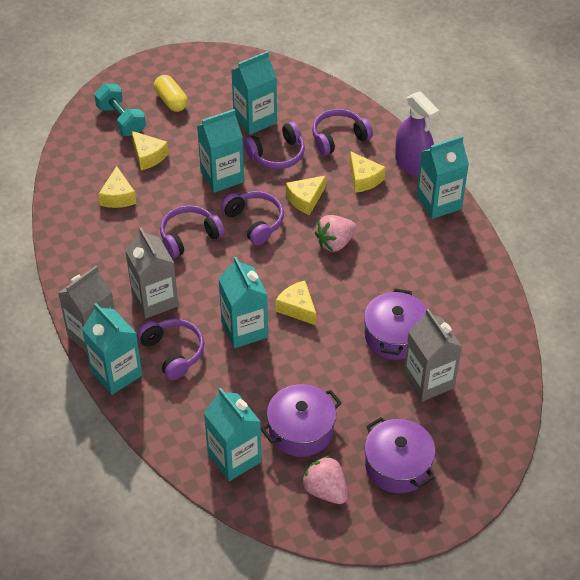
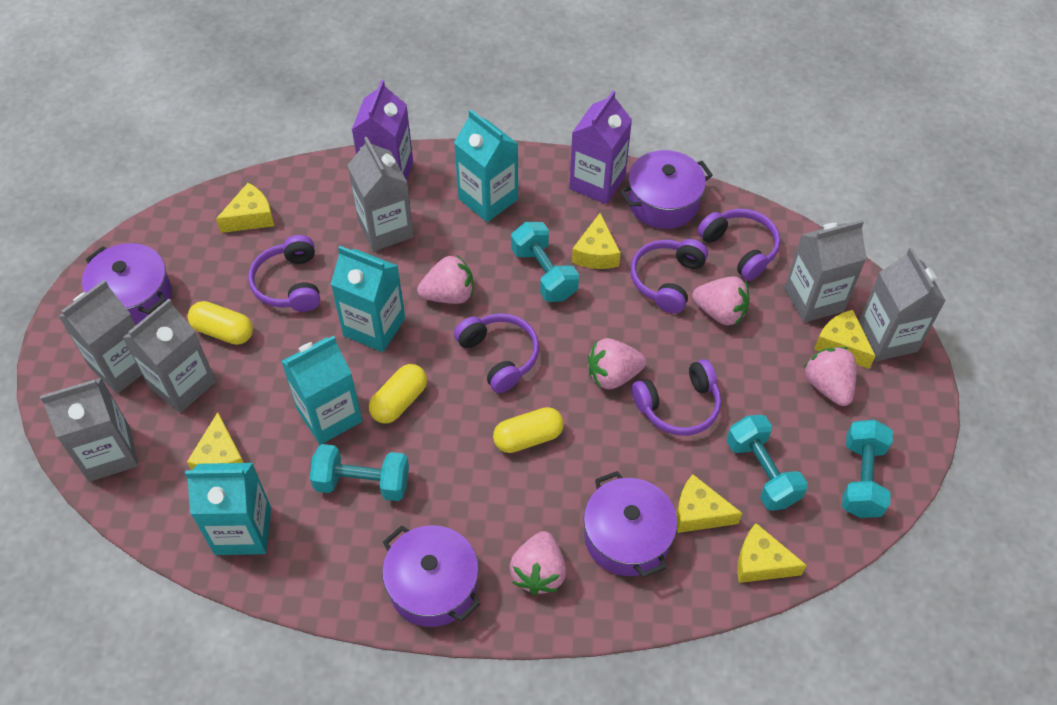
grey carton: [58,266,115,352] [125,227,178,319] [404,309,462,402] = 3 -> [40,378,138,482] [58,280,142,394] [122,299,216,413] [347,137,414,251] [784,220,867,323] [859,248,946,361] = 6
pink strawberry: [301,456,348,504] [315,215,356,252] = 2 -> [417,255,473,304] [509,531,566,595] [588,338,646,389] [692,276,750,326] [804,347,857,406] = 5
purple carton: none = 0 -> [352,80,413,181] [569,90,632,204] = 2
purple pot: [261,384,342,457] [364,288,427,360] [364,417,435,493] = 3 -> [82,243,172,325] [382,525,481,627] [584,471,677,578] [620,150,713,229] = 4
purple spray bottle: [395,91,439,177] = 1 -> none = 0
turquoise carton: [82,303,142,395] [197,109,244,193] [204,388,262,481] [218,257,268,348] [231,51,277,135] [417,136,469,219] = 6 -> [185,463,271,555] [281,336,362,445] [331,246,405,352] [454,109,518,222] = 4
turquoise dumbbell: [94,84,146,136] = 1 -> [310,444,409,501] [511,222,579,302] [727,415,808,511] [842,420,893,518] = 4
yellow capsule: [154,75,188,112] = 1 -> [188,301,253,345] [369,364,427,423] [493,407,564,453] = 3
yellow cheese: [98,166,137,208] [131,131,169,170] [276,280,317,325] [286,175,326,215] [350,151,386,193] = 5 -> [187,412,244,470] [216,183,274,233] [572,213,621,269] [676,474,742,533] [737,523,807,583] [814,310,875,369] = 6

